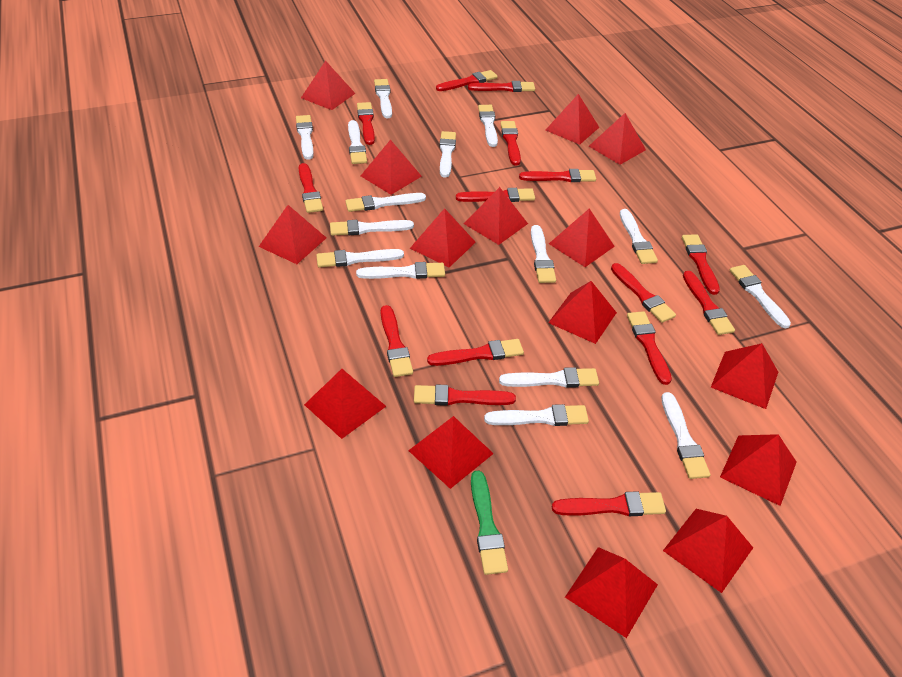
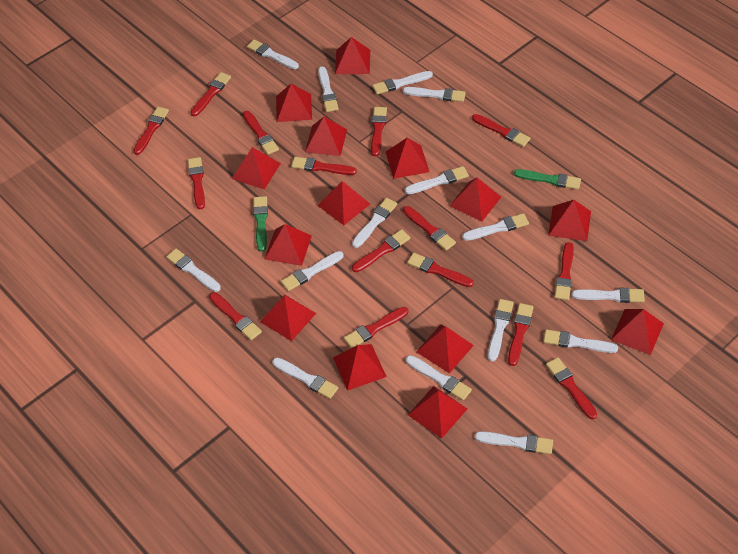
green brush: [471,471,508,575] = 1 -> [253,196,268,252] [514,169,581,190] = 2
red pyramid: [259,205,326,264] [301,60,356,110] [304,369,386,439] [361,140,422,195] [408,416,494,489] [410,208,476,267] [464,187,528,245] [545,94,599,145] [548,281,617,344] [549,209,615,267] [565,547,658,638] [589,113,646,165] [663,509,753,593] [711,343,778,409] [720,434,797,506] = 15 -> [232,147,281,190] [260,295,316,341] [265,224,312,266] [276,84,312,122] [305,117,347,156] [317,181,370,225] [333,344,387,391] [335,37,370,74] [386,138,429,179] [408,386,467,439] [416,324,474,373] [450,177,501,222] [548,200,591,241] [611,309,664,355] = 14

